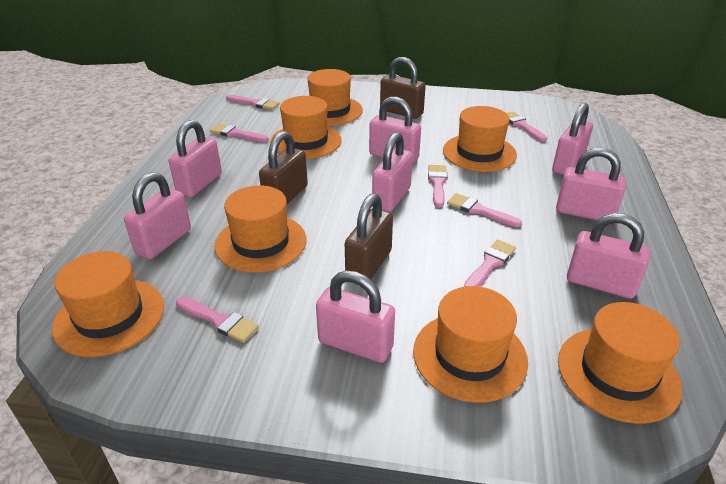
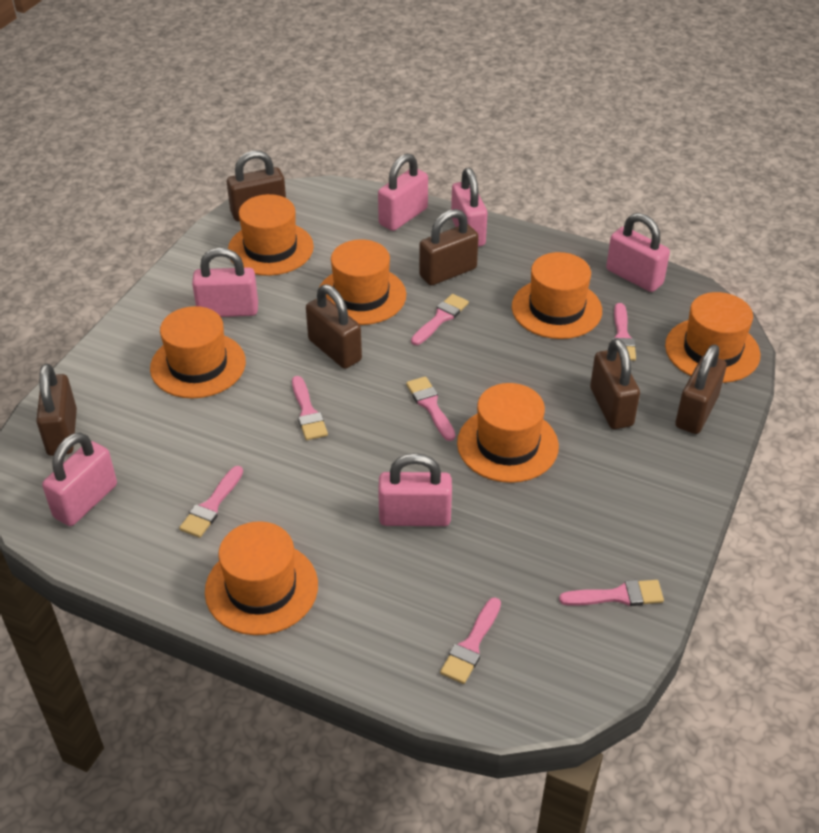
brown padlock: [259,131,308,204] [345,193,393,280] [380,57,426,119] = 3 -> [36,364,77,456] [227,150,286,221] [306,284,362,369] [419,209,479,285] [590,339,640,429] [675,344,727,434] = 6
pink padlock: [124,172,191,259] [169,120,222,197] [316,271,395,363] [369,97,421,164] [372,132,413,212] [552,103,593,175] [556,148,626,220] [567,213,650,299] = 8 -> [42,433,117,526] [192,248,258,317] [378,154,428,231] [378,453,452,526] [451,168,487,247] [606,213,670,292] = 6

